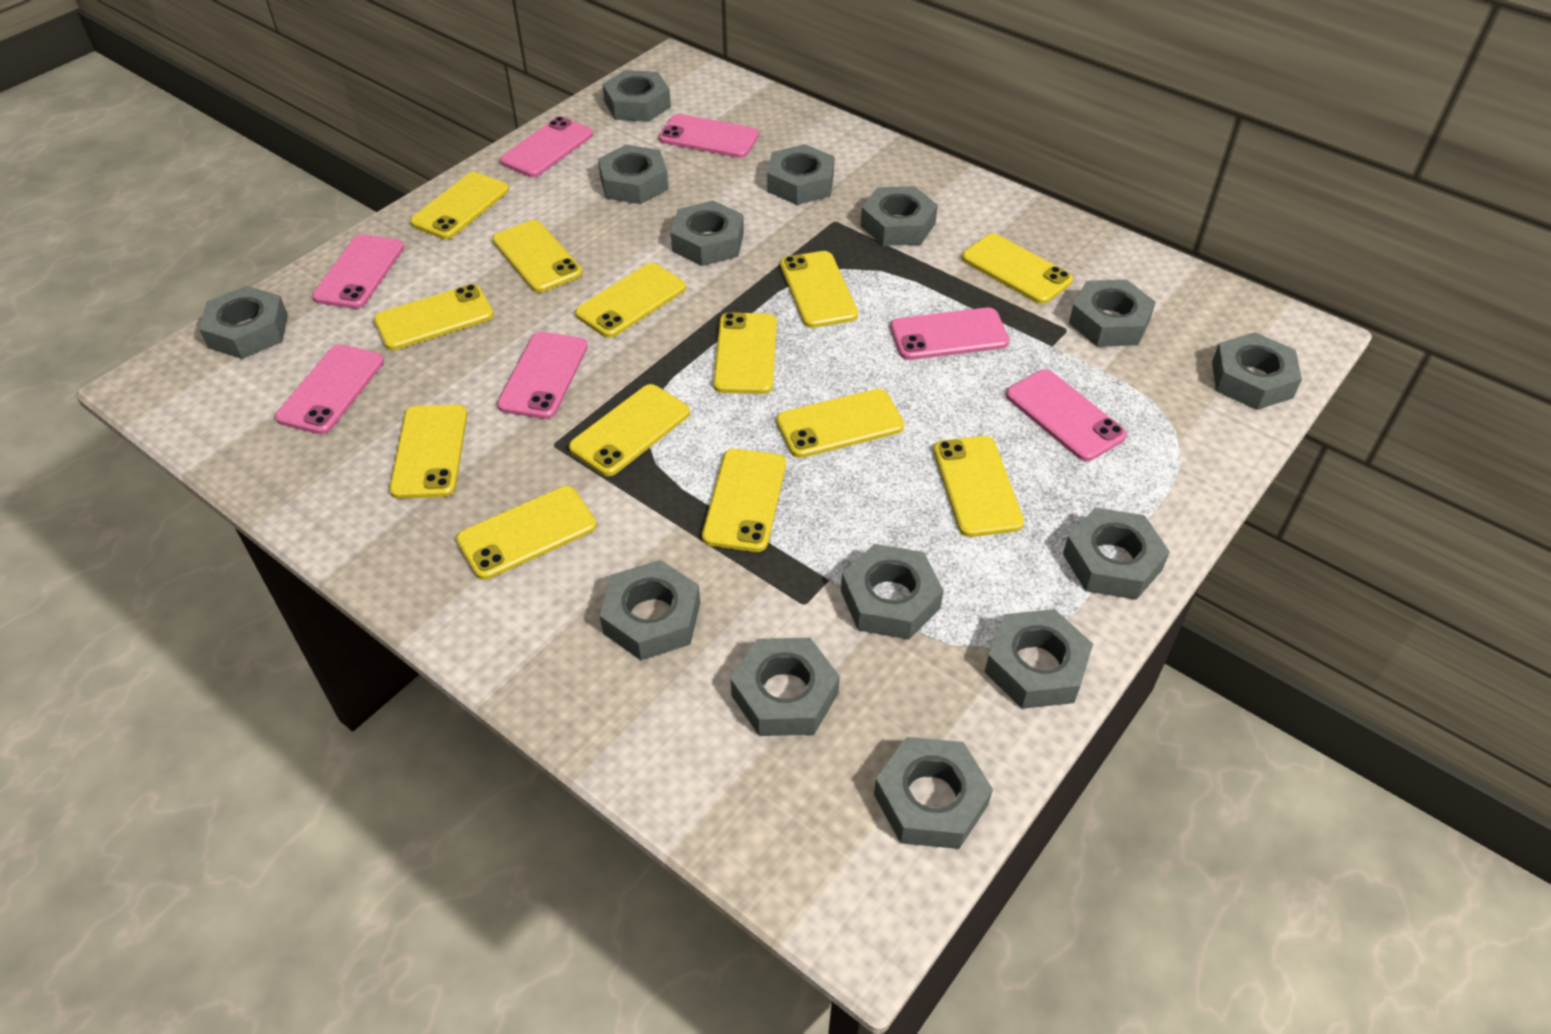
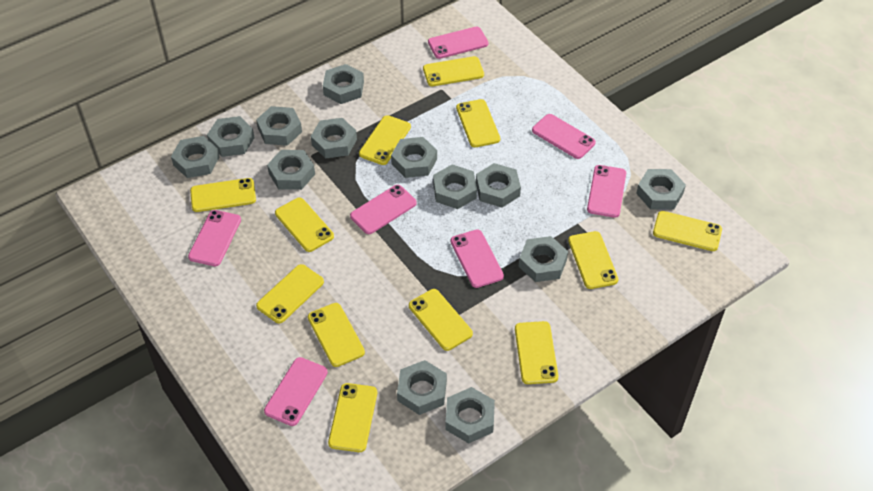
grey nut: [199,286,288,359] [598,145,669,204] [600,560,700,660] [602,70,671,122] [671,200,744,266] [731,638,840,736] [767,144,835,205] [841,544,944,640] [860,186,938,246] [874,737,993,849] [985,609,1093,709] [1063,508,1170,600] [1069,280,1156,347] [1212,332,1302,410] = 14 -> [171,136,219,178] [207,116,255,157] [256,106,302,146] [267,150,315,190] [311,118,357,159] [323,64,364,104] [391,137,437,178] [397,360,447,415] [433,164,477,209] [445,387,495,444] [476,163,521,208] [519,236,568,282] [636,169,686,210] = 13
yellow phone: [374,284,494,350] [389,405,467,499] [410,172,509,239] [456,486,597,580] [492,220,582,293] [569,384,690,476] [575,263,686,338] [702,449,786,552] [713,312,777,394] [776,389,904,458] [780,251,858,328] [933,436,1024,537] [962,233,1073,304] = 13 -> [190,178,256,212] [256,264,324,323] [275,198,334,252] [308,303,365,367] [328,383,377,452] [359,115,411,165] [409,289,473,351] [423,56,484,86] [456,99,500,147] [515,321,558,384] [568,231,619,289] [653,211,722,251] = 12

